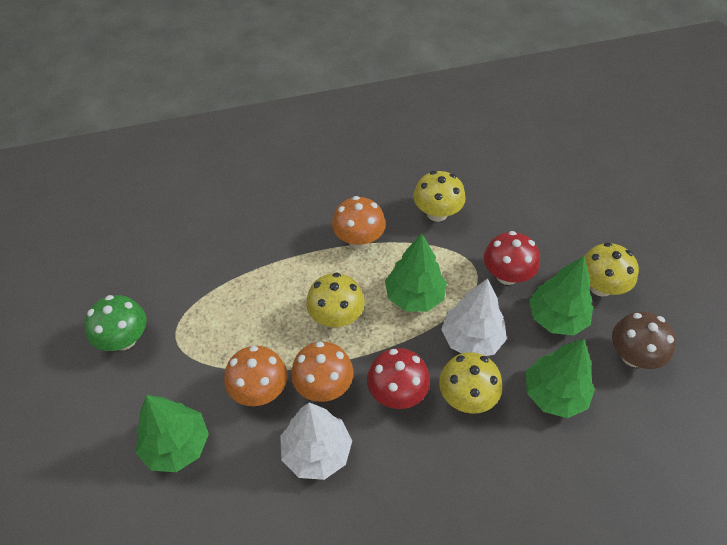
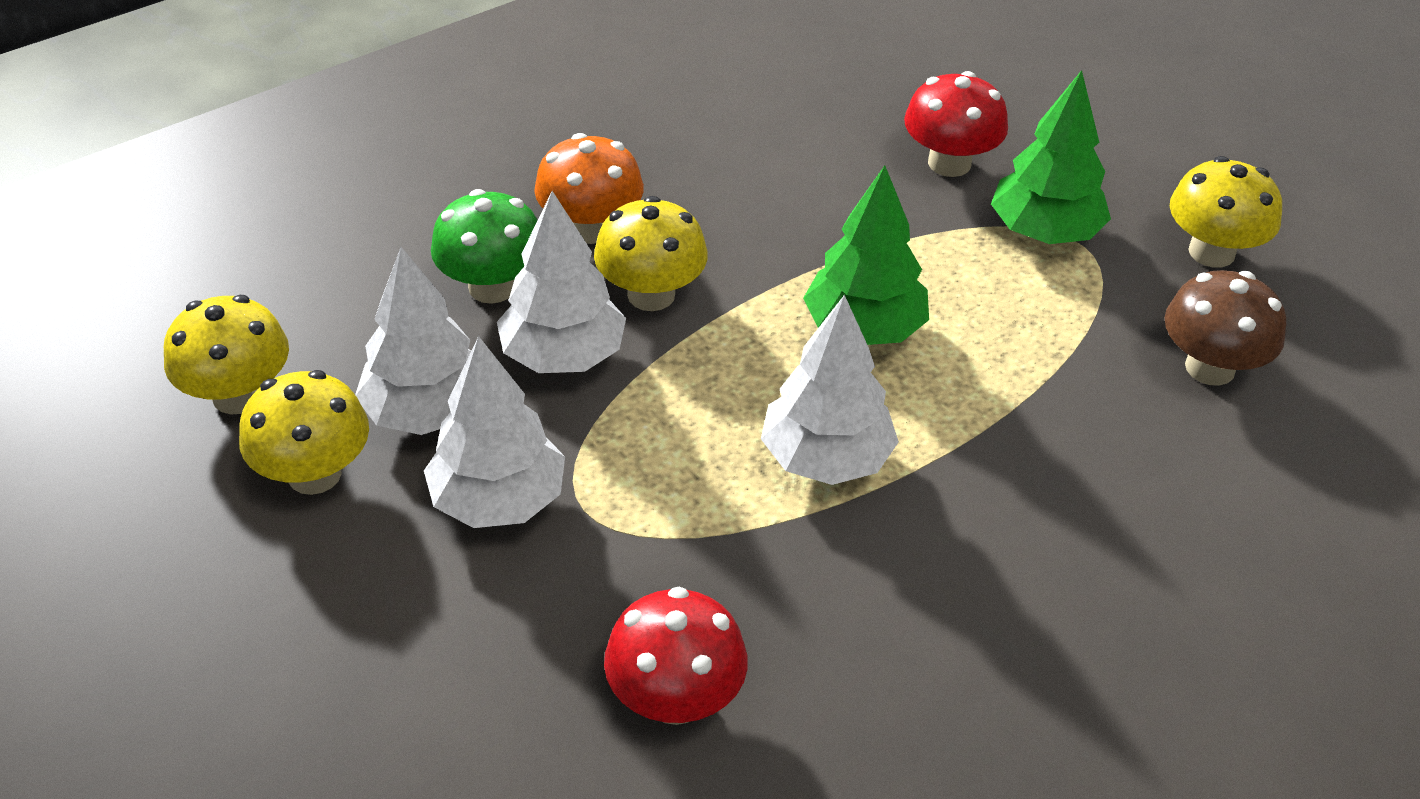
green tree: [136,395,209,472] [385,233,447,312] [526,339,595,418] [529,256,593,335] = 4 -> [803,165,929,345] [991,70,1111,244] = 2
orange mushroom: [224,346,287,406] [291,341,354,402] [332,196,386,249] = 3 -> [534,133,644,244] = 1
white tree: [280,403,352,480] [441,278,507,356] = 2 -> [355,247,471,435] [424,336,565,528] [497,191,626,373] [761,295,899,485] = 4

